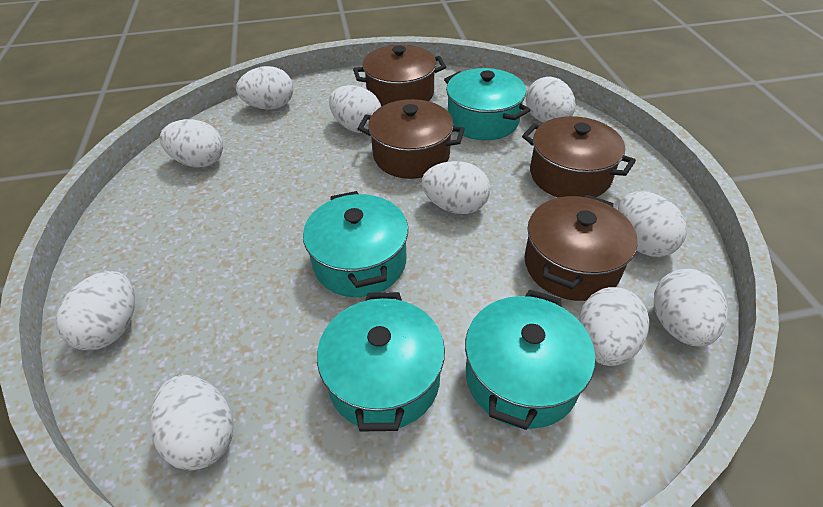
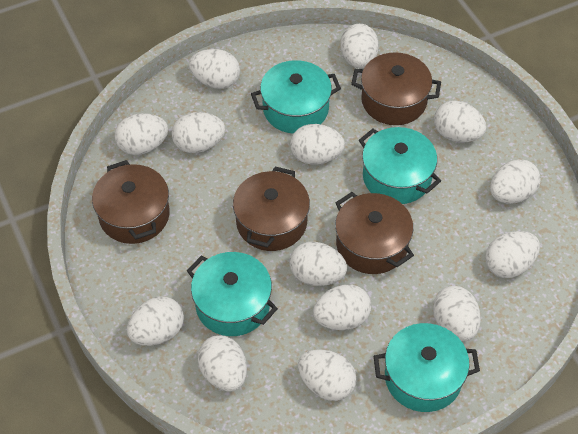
white egg: [56,271,135,350] [150,375,234,470] [160,119,223,167] [236,66,293,110] [329,85,381,133] [422,161,490,214] [526,77,576,123] [579,287,649,366] [618,191,687,257] [654,269,728,347] = 10 -> [115,113,168,155] [127,297,184,346] [171,112,225,153] [189,49,240,89] [197,335,247,392] [289,242,347,286] [290,124,345,165] [298,349,357,401] [313,285,371,330] [340,24,379,68] [433,286,481,341] [434,101,487,142] [485,231,540,278] [490,159,540,204] = 14

